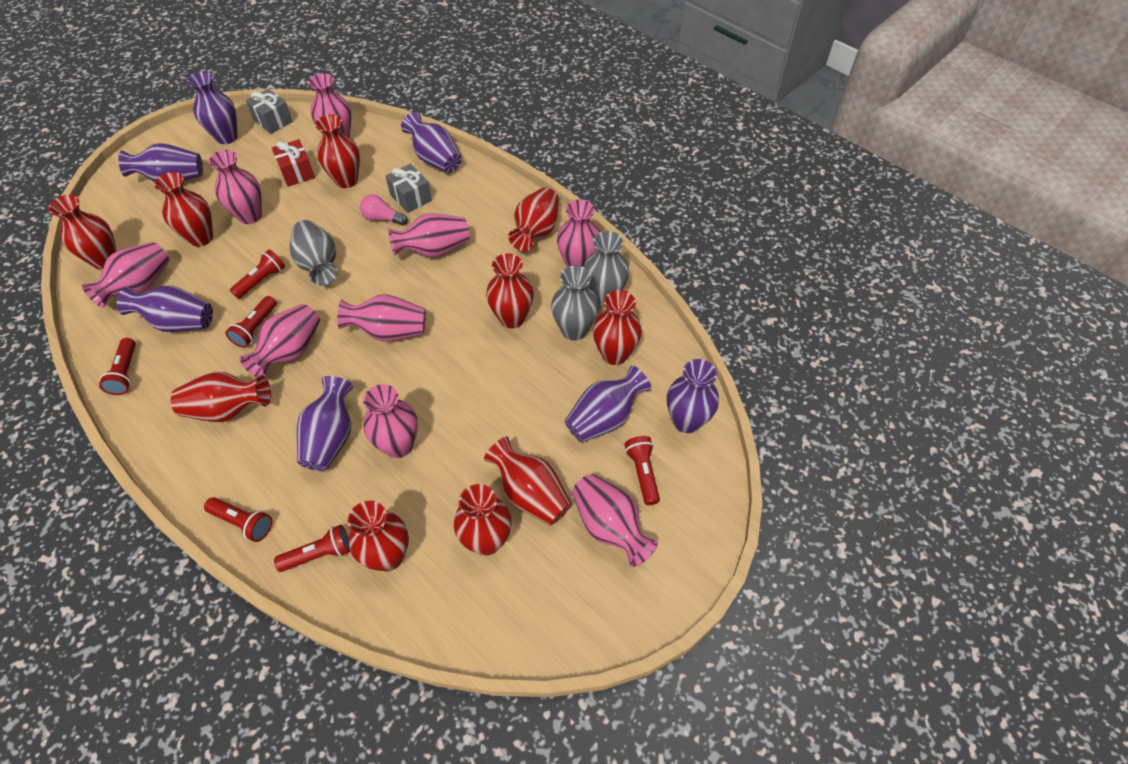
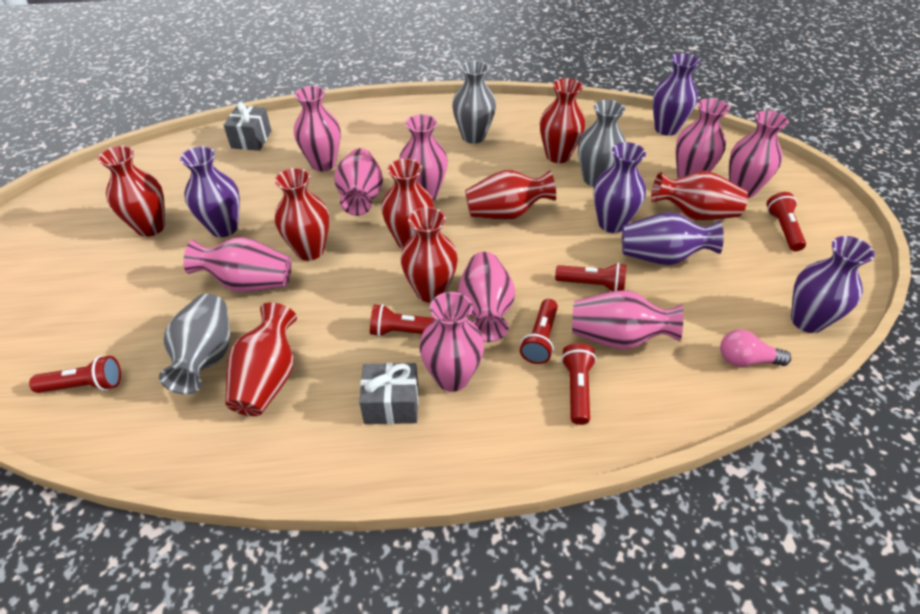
purple vase: [117,285,213,332] [118,143,203,182] [187,71,238,144] [297,376,353,471] [401,112,462,173] [565,365,651,443] [667,359,719,433] = 7 -> [180,146,240,237] [594,142,646,233] [622,212,724,265] [653,53,700,136] [791,236,875,333] = 5
red gift: [272,139,315,187] = 1 -> none = 0
red vase: [48,195,117,270] [154,172,213,247] [171,372,271,422] [315,114,360,188] [348,500,409,571] [454,484,512,555] [484,436,572,526] [486,253,534,329] [508,187,559,251] [593,290,642,365] = 10 -> [98,146,165,237] [225,303,297,416] [275,168,329,261] [381,158,434,249] [401,207,458,303] [465,170,556,220] [540,78,586,163] [651,171,748,221] = 8

